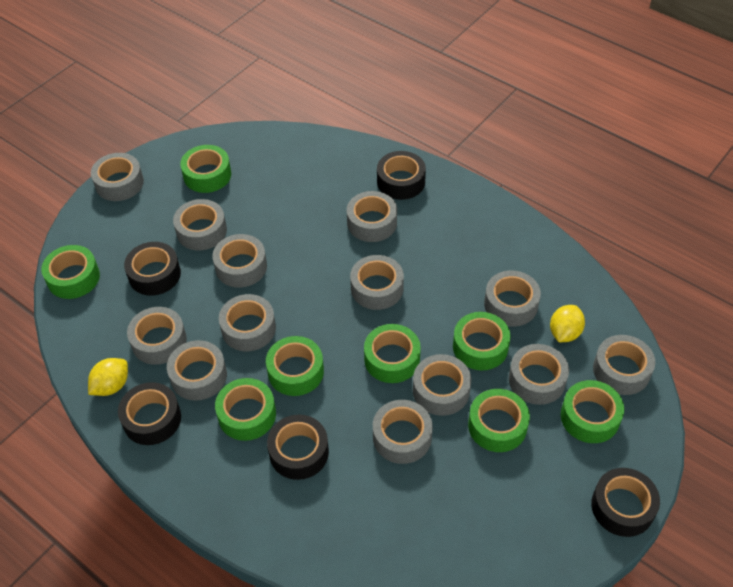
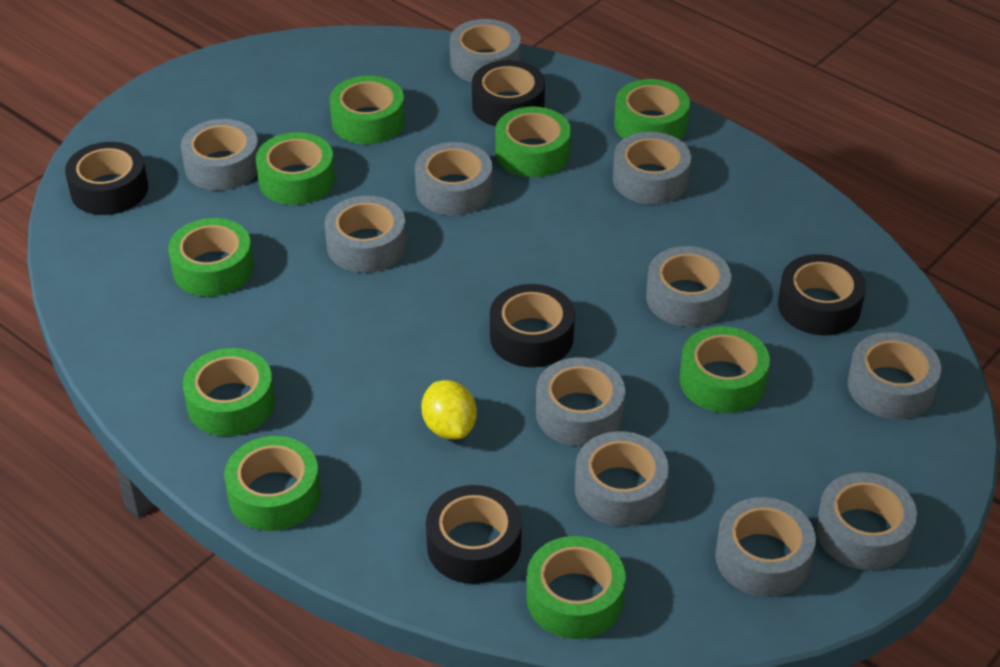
green tape: [41,245,100,299] [180,145,231,193] [215,378,276,441] [266,336,324,396] [364,324,421,383] [453,312,510,370] [468,389,530,452] [561,380,624,443] = 8 -> [168,218,254,297] [183,348,275,436] [224,436,321,531] [256,132,335,205] [330,76,405,144] [495,107,571,177] [527,536,625,639] [614,79,690,140] [679,326,770,413] = 9
grey tape: [91,153,144,201] [127,307,187,365] [167,340,227,401] [173,199,227,250] [212,234,267,288] [219,294,276,351] [347,191,397,242] [350,255,404,310] [373,400,433,464] [413,354,471,416] [484,270,541,327] [509,344,569,405] [593,335,655,395] = 13 -> [181,119,259,191] [325,196,406,273] [415,142,492,215] [450,19,521,82] [536,357,625,446] [575,431,669,526] [613,132,691,204] [646,246,731,327] [715,497,816,597] [816,472,917,570] [847,332,941,419] = 11
yellow lemon: [88,358,128,396] [550,305,585,342] = 2 -> [421,380,477,439] = 1

